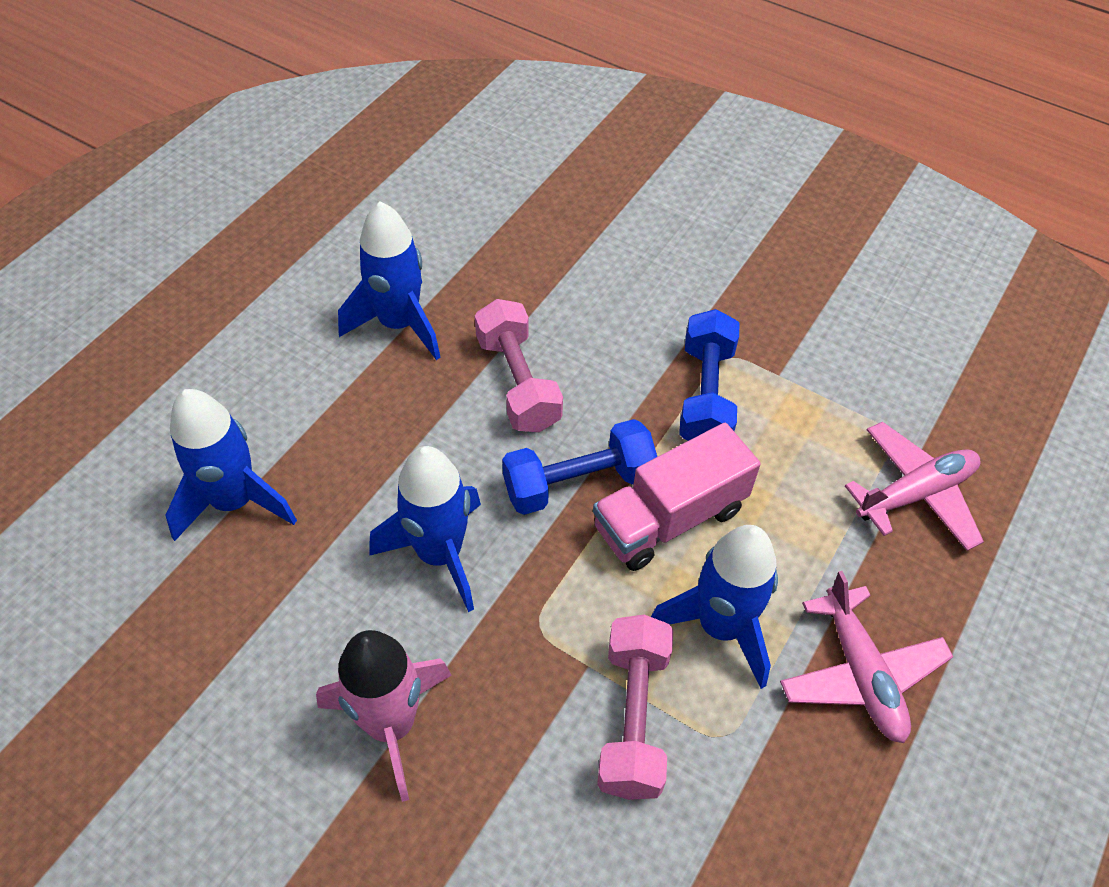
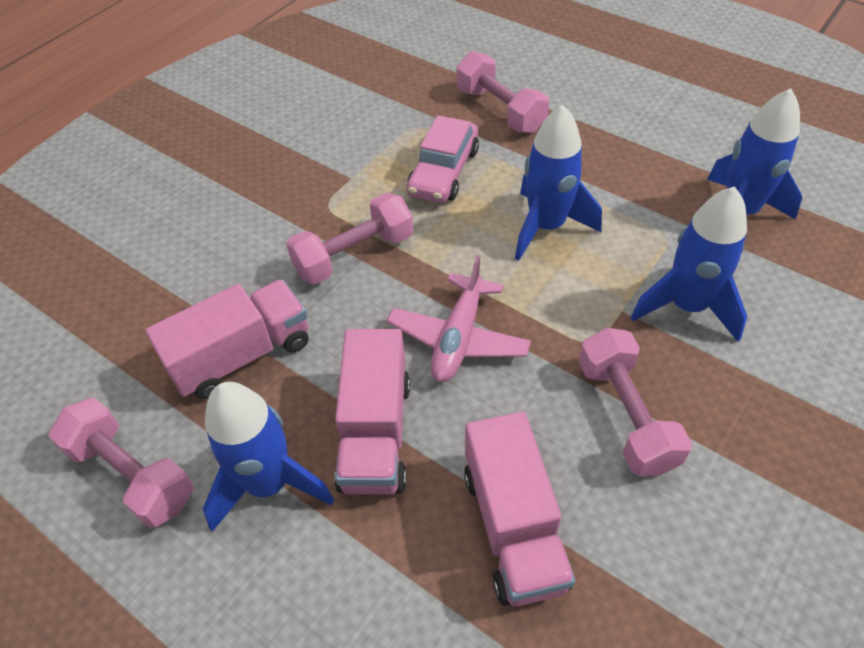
blue dumbbell: [502,419,657,515] [679,309,740,441] = 2 -> none = 0
pink car: none = 0 -> [407,115,479,203] = 1
pink dumbbell: [475,299,563,432] [597,615,673,800] = 2 -> [48,398,193,528] [286,193,413,284] [457,51,549,133] [579,328,692,476] = 4
pink plane: [780,571,953,743] [845,422,984,551] = 2 -> [387,255,531,382] = 1
pink rocket: [316,630,452,802] = 1 -> none = 0
pink truck: [593,423,761,571] = 1 -> [145,279,309,399] [334,329,410,495] [464,411,575,606] = 3

